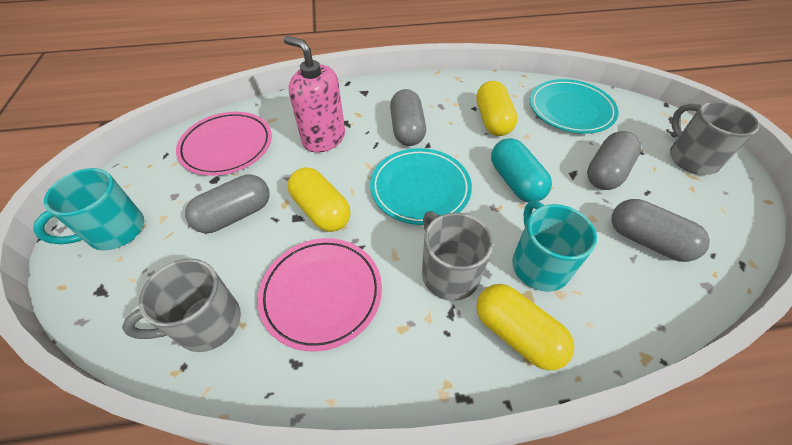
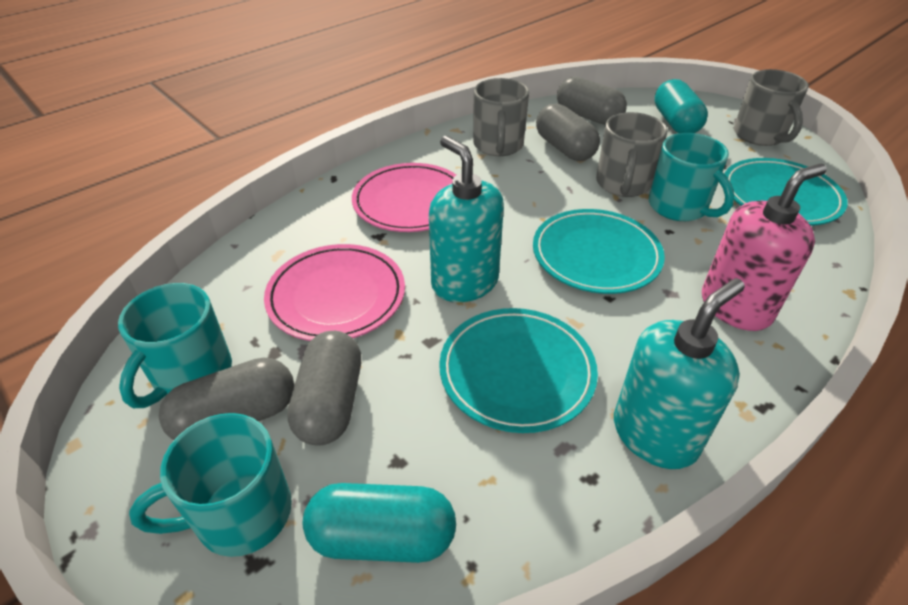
turquoise capsule: [491,138,552,202] = 1 -> [303,483,456,563] [654,79,708,133] = 2
turquoise mug: [33,168,144,251] [512,200,597,292] = 2 -> [118,283,232,408] [129,413,292,557] [649,133,734,221] = 3
turquoise plate: [370,148,472,225] [530,79,618,134] = 2 -> [439,308,598,433] [533,209,665,294] [725,158,848,226] = 3
turquoise soap dispenser: none = 0 -> [429,136,504,302] [614,278,745,469] = 2
yellow capsule: [288,167,351,232] [476,81,517,136] [476,284,575,370] = 3 -> none = 0

